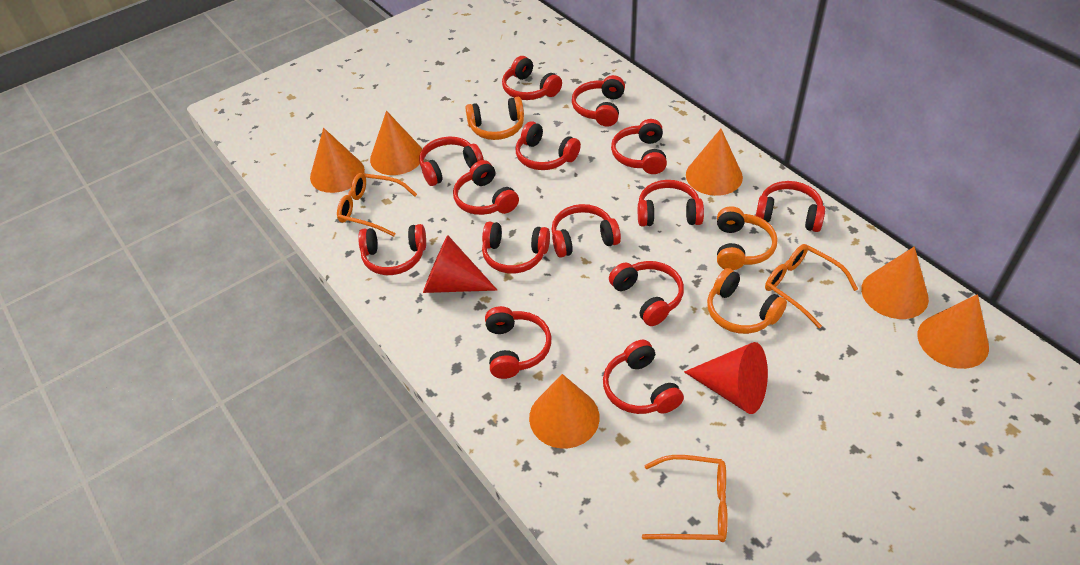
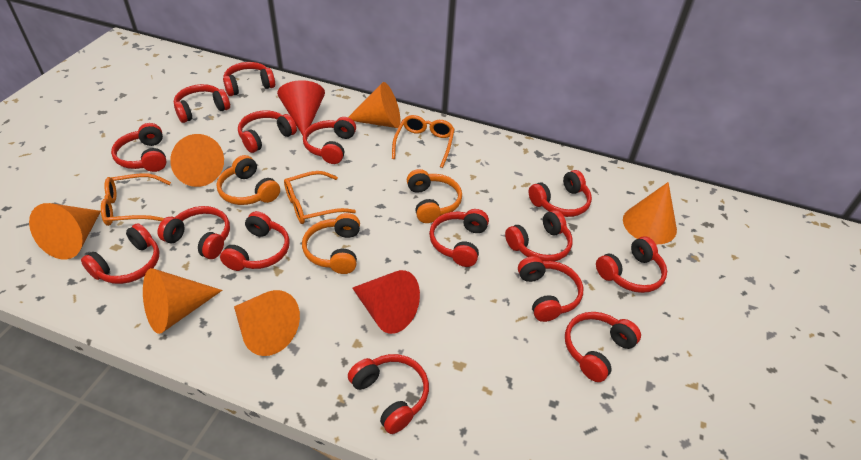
red headphones: [358,224,426,275] [419,136,484,186] [453,160,519,215] [482,222,550,273] [485,306,551,379] [502,56,562,100] [515,121,581,170] [551,204,621,257] [572,75,625,127] [603,340,684,414] [609,261,684,326] [611,119,667,174] [638,180,704,226] [756,181,825,232] = 14 -> [81,223,159,284] [111,123,166,172] [158,206,230,259] [174,84,230,123] [220,211,290,271] [223,62,275,96] [238,111,297,153] [303,117,356,164] [348,354,429,434] [429,209,489,267] [505,210,573,262] [518,256,584,322] [529,170,592,217] [565,312,641,382] [596,236,667,293] = 15

